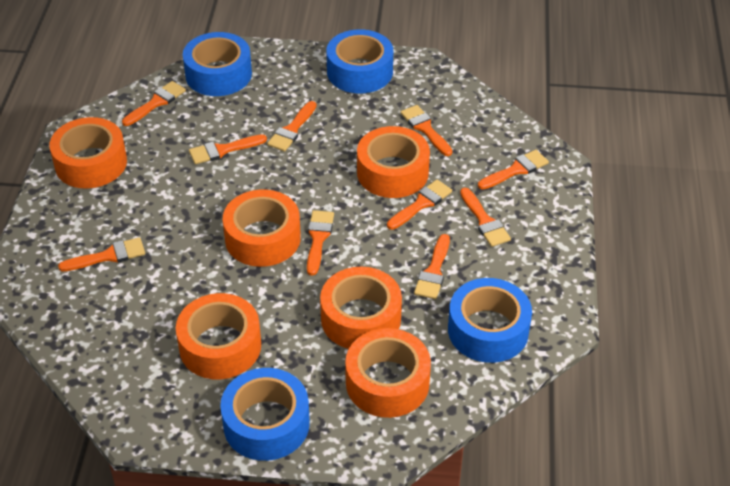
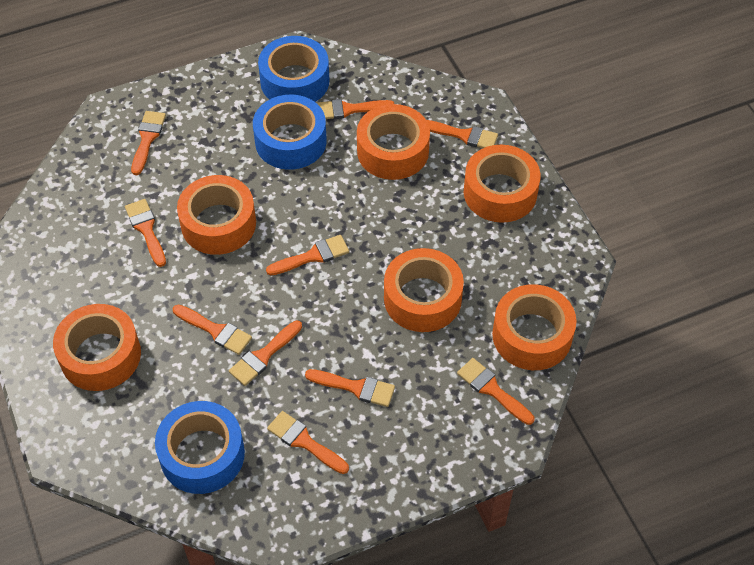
blue tape: [183,32,252,96] [220,368,310,461] [326,29,393,93] [448,278,532,363] = 4 -> [155,401,245,494] [253,95,327,170] [258,36,329,102] = 3

